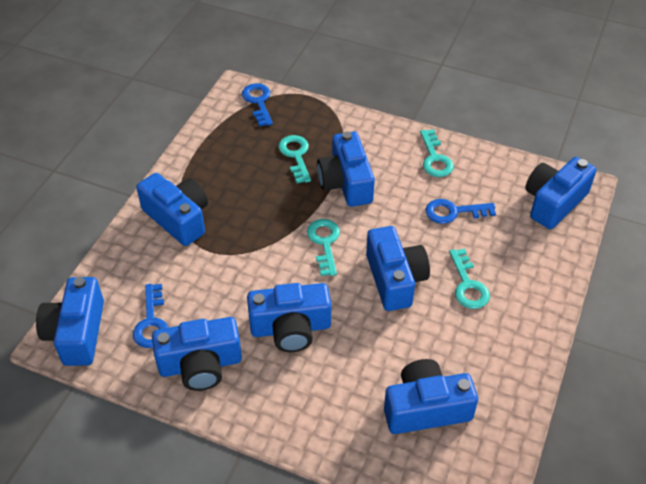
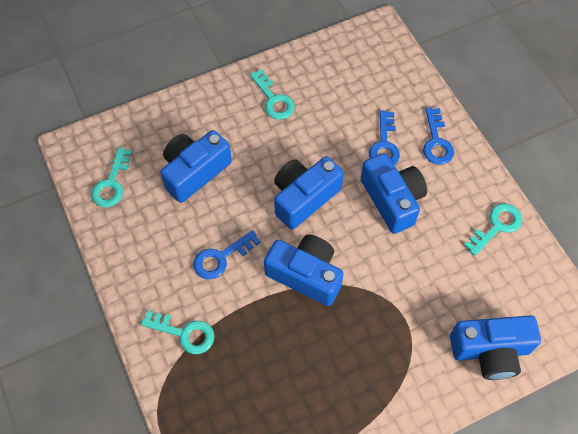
blue camera: [36,277,104,366] [136,173,208,246] [152,317,242,391] [247,283,331,352] [317,131,375,207] [366,226,430,311] [384,359,478,434] [525,157,596,229] = 8 -> [160,130,232,203] [264,235,344,306] [274,156,344,230] [361,153,427,234] [450,315,541,380] = 5

